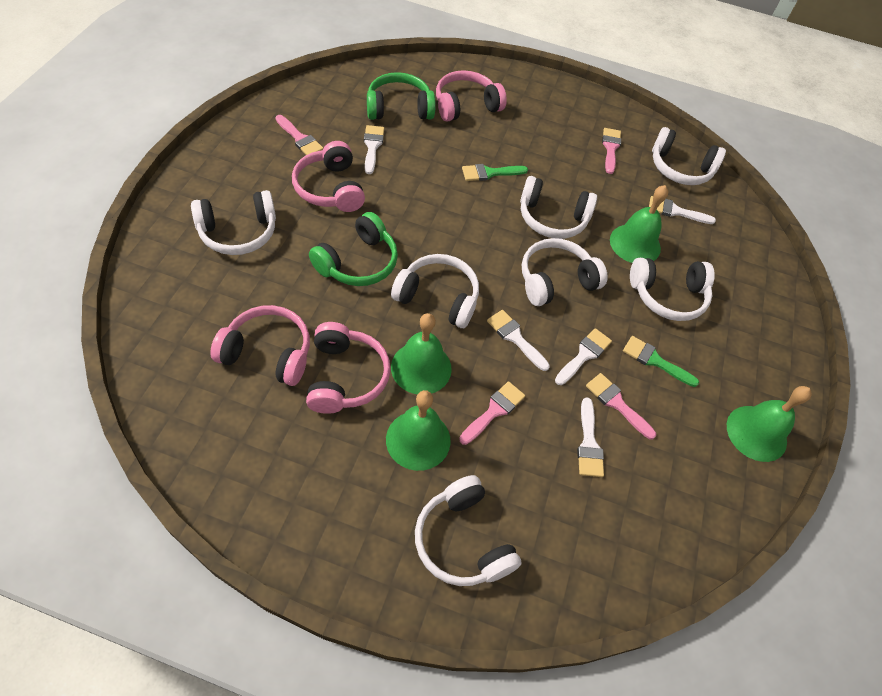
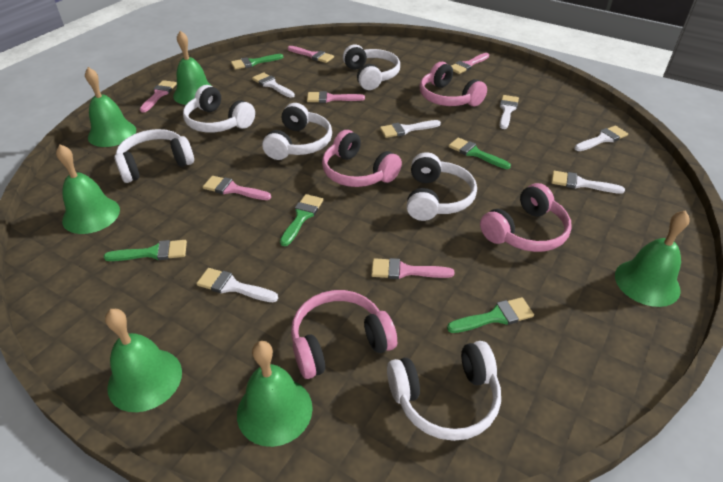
green bell: [386,390,451,471] [391,313,452,394] [610,185,668,263] [727,386,812,462] = 4 -> [56,144,120,234] [85,67,136,147] [105,309,182,412] [173,31,211,105] [237,341,313,447] [615,210,690,307] = 6
green brush: [462,164,528,181] [623,336,699,387] = 2 -> [104,240,187,261] [231,54,283,70] [280,194,323,246] [447,297,534,333] [448,137,511,169] = 5
green headphones: [309,212,398,286] [367,72,435,120] = 2 -> none = 0
pink brush: [276,115,323,155] [459,381,525,445] [586,373,656,439] [602,128,621,174] = 4 -> [140,80,177,113] [203,176,271,200] [288,46,334,63] [307,91,365,103] [371,258,454,279] [451,53,489,74] = 6
white brush: [364,125,384,174] [487,310,550,371] [555,328,612,385] [577,398,604,477] [649,196,716,224] = 5 -> [196,268,278,302] [252,72,295,98] [380,120,441,138] [499,95,519,129] [551,171,625,194] [574,126,628,151] = 6
white headphones: [191,190,276,255] [391,254,479,328] [415,475,522,586] [520,176,597,239] [522,238,608,306] [630,258,715,321] [652,127,726,185] = 7 -> [114,129,194,183] [183,85,255,133] [262,103,332,160] [343,45,400,90] [387,341,501,441] [406,152,477,221] = 6

